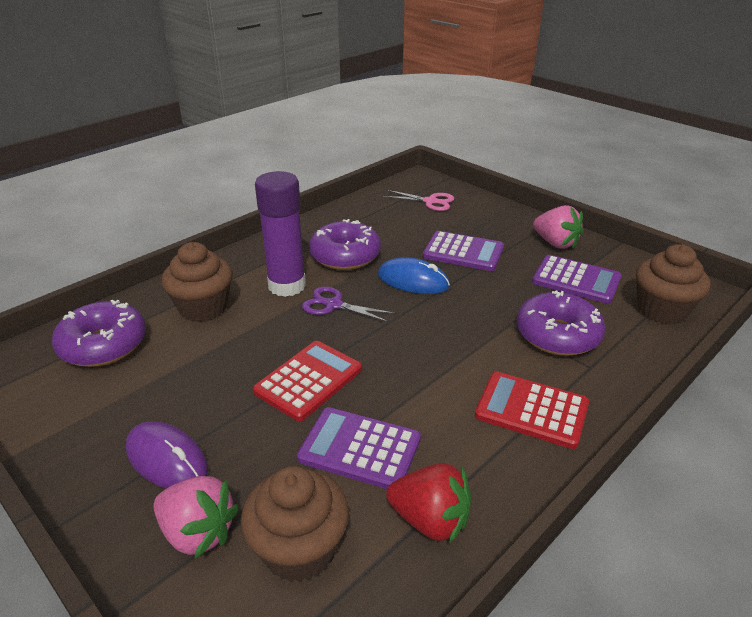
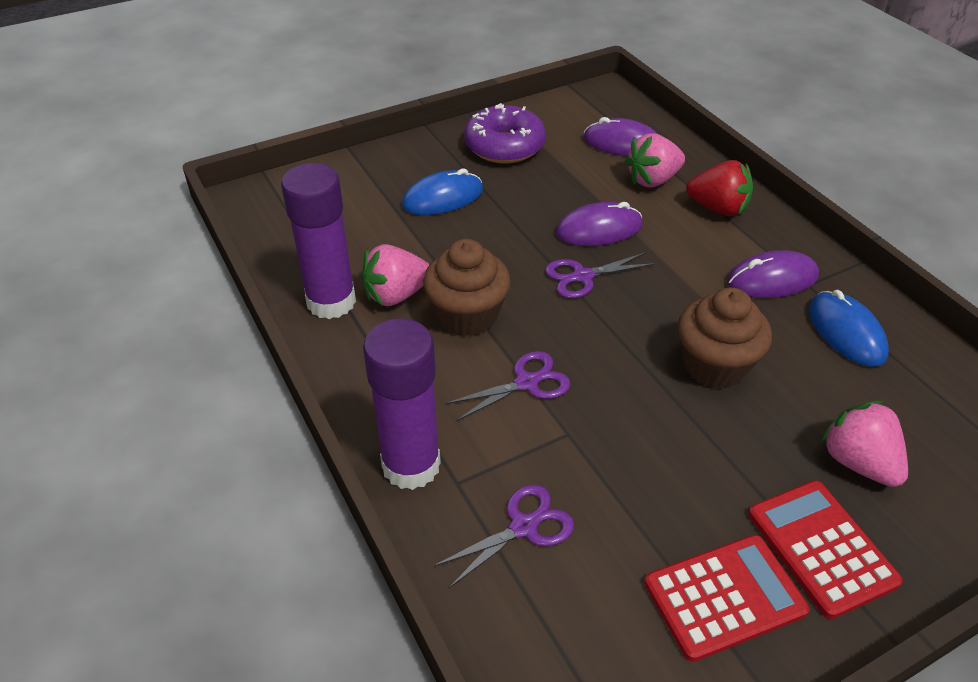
blue mouse: [378,257,450,294] = 1 -> [402,168,483,215] [809,290,889,367] = 2
brown cupcake: [162,242,233,322] [241,466,349,582] [636,244,710,325] = 3 -> [423,239,511,336] [678,287,772,389] = 2
pink scissors: [383,190,454,211] = 1 -> none = 0
pink strawberry: [153,476,239,559] [533,205,584,249] = 2 -> [361,244,429,306] [625,134,685,188] [820,401,908,487] = 3
purple calculator: [297,407,421,489] [423,231,504,271] [532,255,622,304] = 3 -> none = 0
purple donut: [52,300,146,367] [309,219,381,270] [517,291,606,356] = 3 -> [464,103,546,163] = 1
purple glue stick: [255,171,306,297] = 1 -> [281,163,356,319] [363,318,441,490] = 2
purple mouse: [126,421,208,489] = 1 -> [556,202,643,246] [584,117,658,156] [727,250,819,298] = 3
purple scissors: [302,287,395,322] = 1 -> [433,485,574,588] [445,351,571,421] [545,252,656,298] = 3

